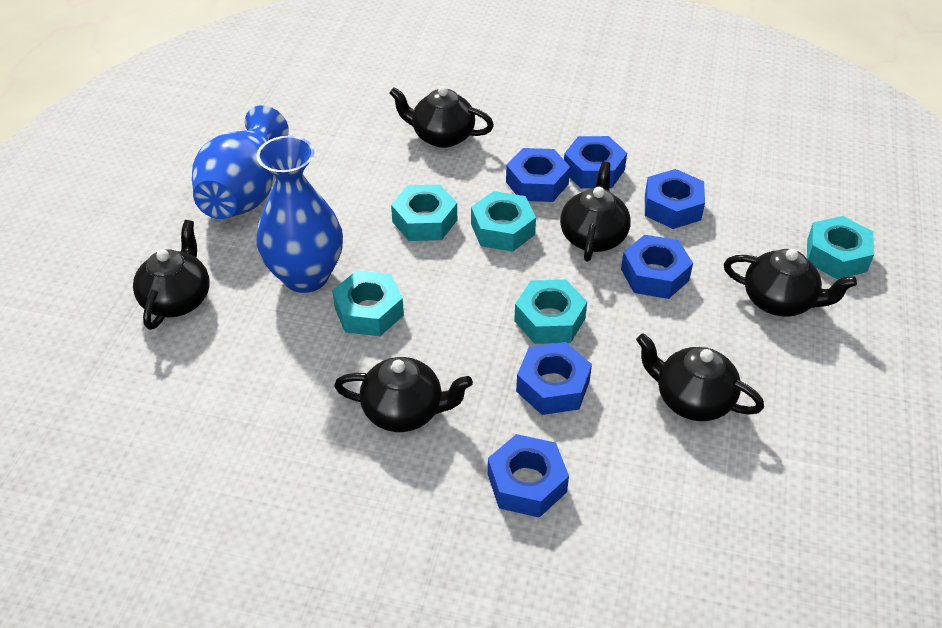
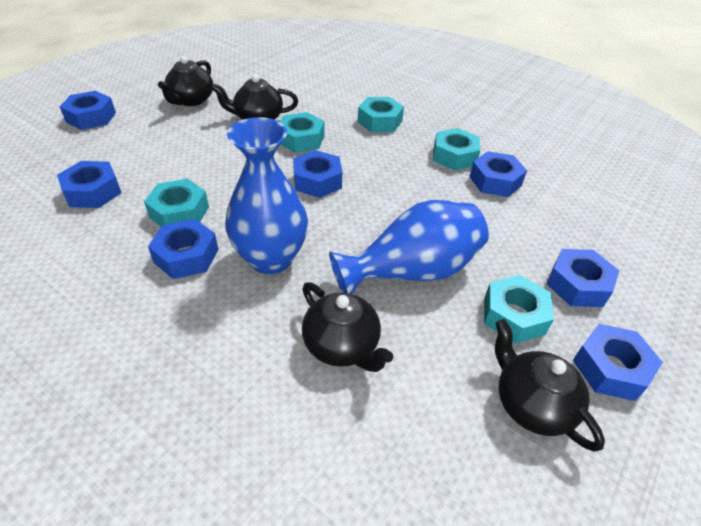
black teapot: [133,220,210,330] [334,357,473,432] [389,86,494,148] [560,162,631,262] [636,333,764,421] [724,249,857,317] = 6 -> [158,56,213,106] [211,74,298,120] [302,282,393,372] [495,319,605,452] = 4
blue nut: [488,434,569,518] [506,148,570,202] [516,342,592,415] [564,136,627,188] [621,235,693,299] [645,169,705,229] = 6 -> [57,161,121,208] [60,91,116,130] [148,219,219,279] [293,150,342,198] [469,151,527,197] [546,249,619,307] [573,324,663,401] = 7

